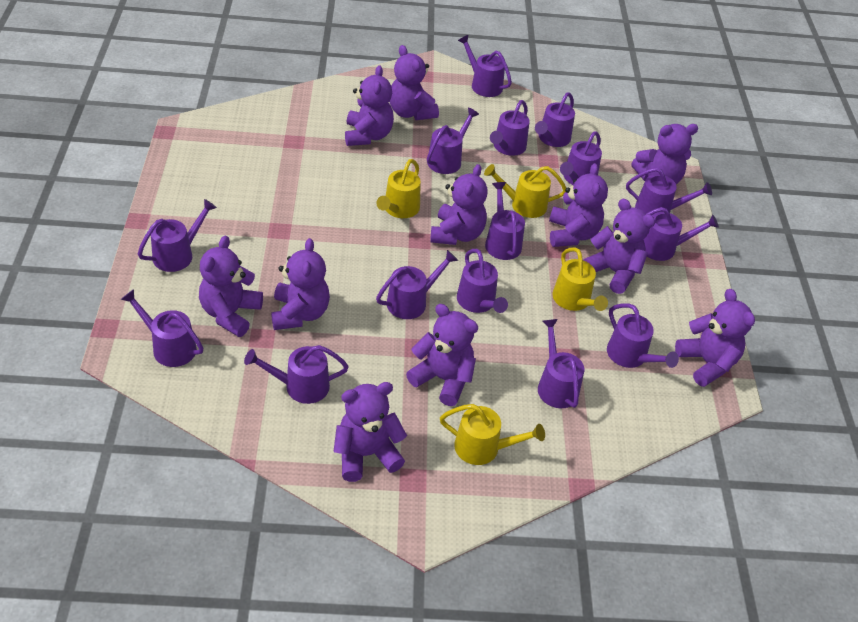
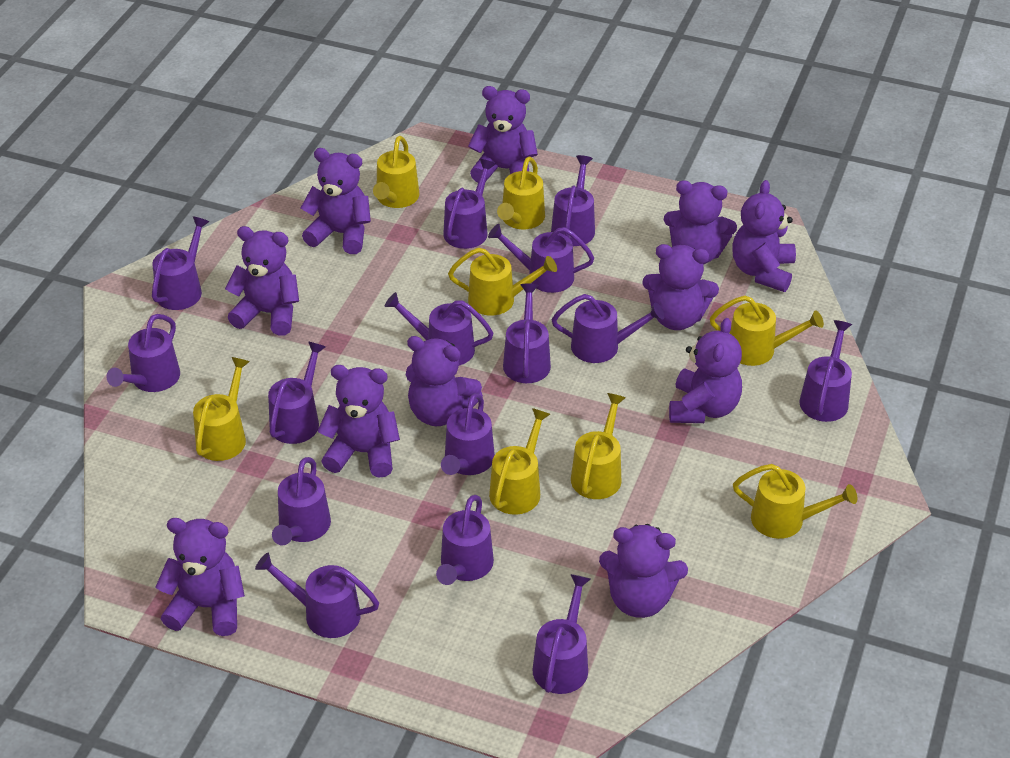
yellow watering can: [376,159,421,218] [440,404,545,465] [484,164,566,218] [552,247,608,311] = 4 -> [193,357,250,461] [373,136,420,208] [448,248,557,316] [489,408,550,515] [497,157,545,229] [571,393,626,499] [710,296,824,366] [733,464,858,539] = 8

